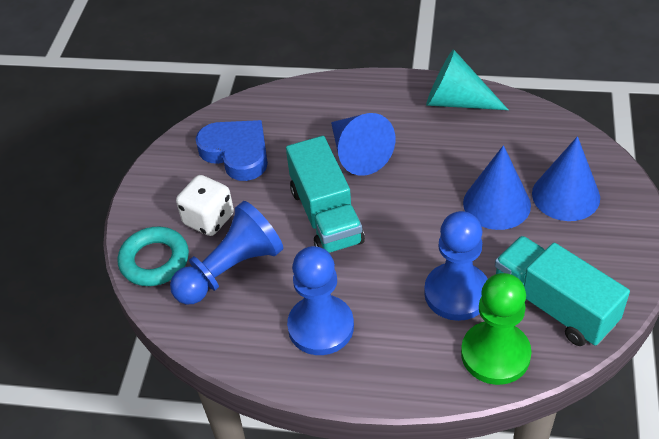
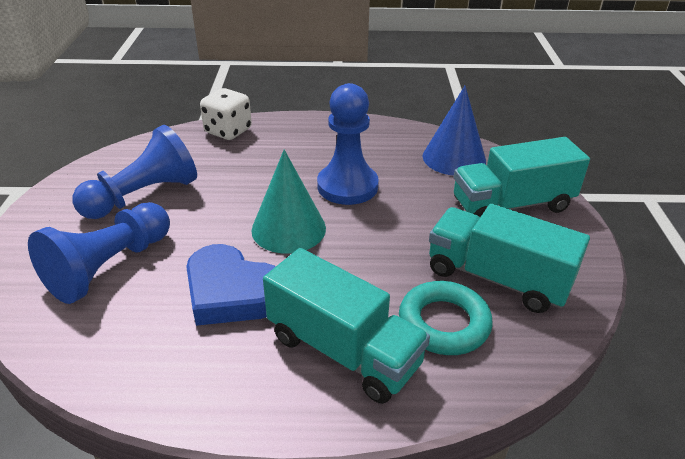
blue cone: [331,113,395,176] [463,145,531,230] [532,136,600,221] = 3 -> [423,86,486,176] = 1
green pawn: [461,273,532,385] = 1 -> none = 0
turquoise truck: [286,136,365,253] [495,236,630,346] = 2 -> [263,248,430,404] [429,204,590,313] [454,137,590,217] = 3

